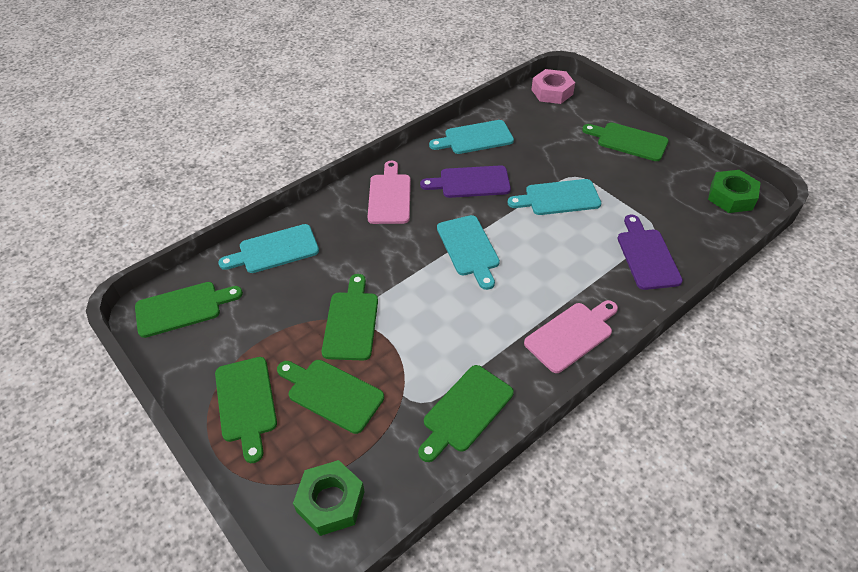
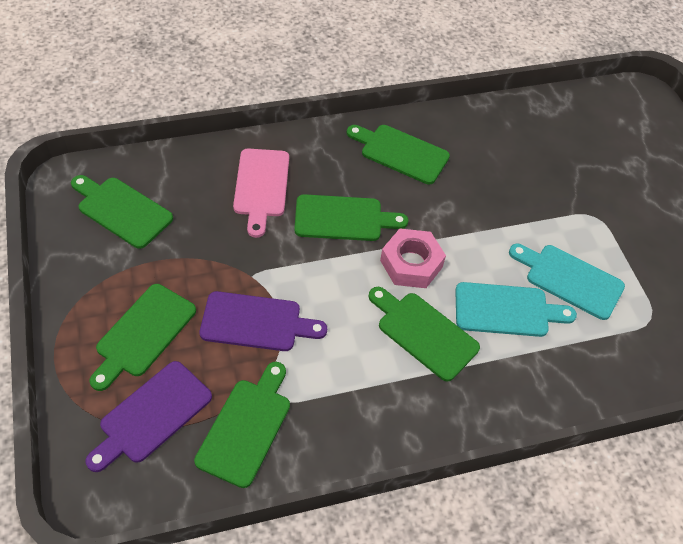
green nut: [293,460,365,536] [708,170,761,213] = 2 -> none = 0
pink cutting board: [367,161,411,224] [524,300,618,373] = 2 -> [233,148,289,238] = 1
turquoise cutting board: [218,224,319,273] [429,120,514,154] [437,215,500,290] [508,179,601,215] = 4 -> [455,282,577,337] [509,244,625,320] = 2

